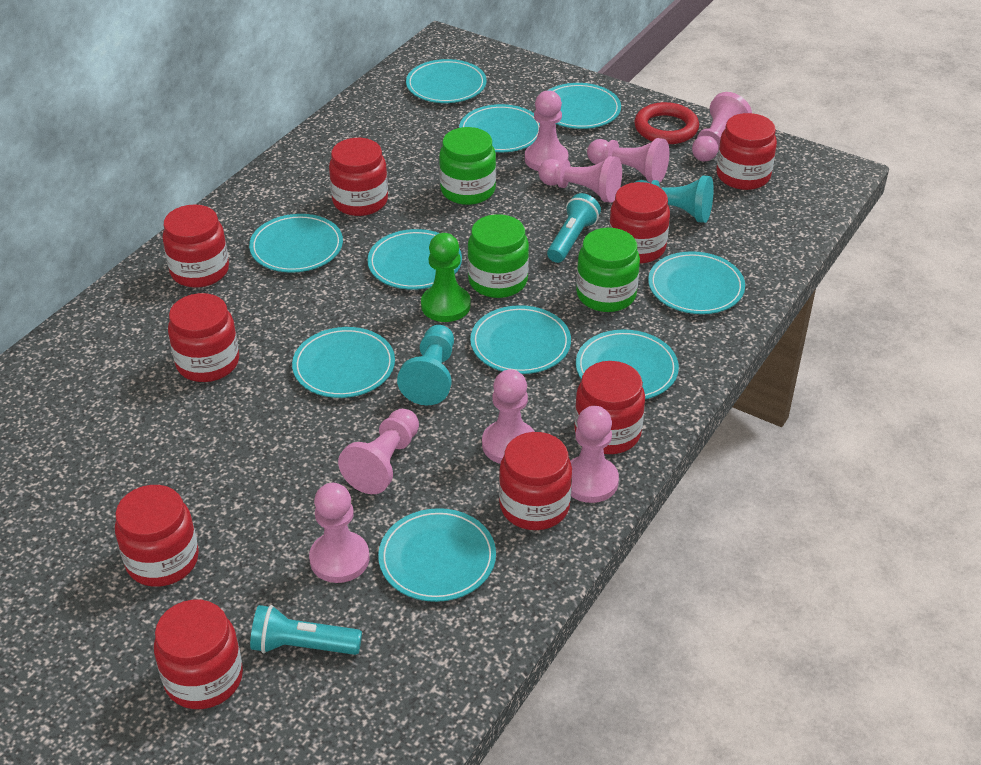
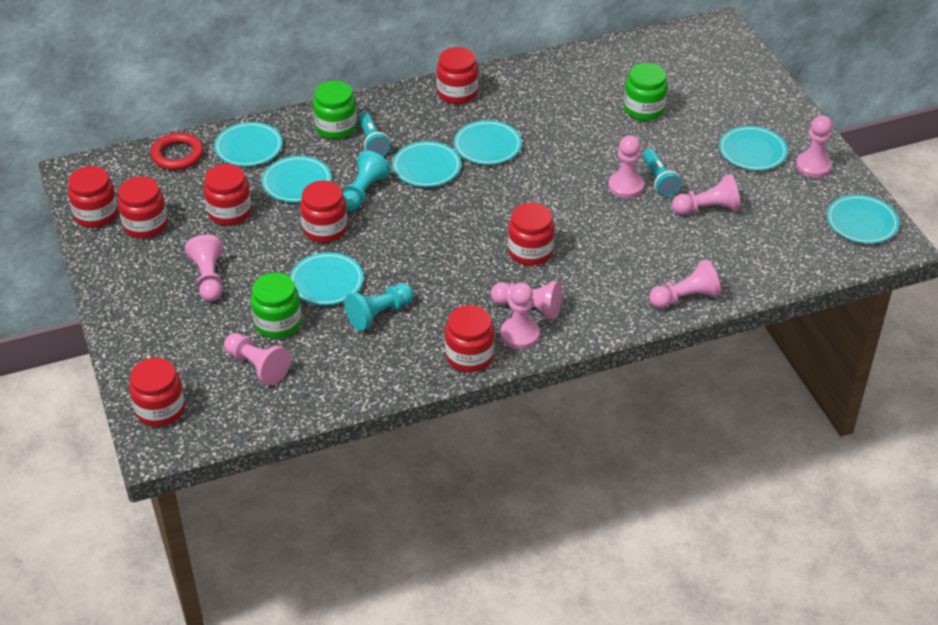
green pawn: [421,233,471,322] = 1 -> none = 0
red jar: [115,485,199,587] [154,600,243,709] [162,204,229,287] [168,293,239,382] [329,138,388,216] [499,432,572,530] [574,361,645,454] [609,182,670,264] [716,113,777,190] = 9 -> [68,166,118,228] [118,176,168,239] [129,358,185,427] [203,164,252,225] [300,181,347,243] [437,47,478,104] [445,305,495,372] [508,203,555,266] = 8
turquoise plate: [249,214,343,273] [292,327,395,398] [367,229,462,290] [378,508,496,602] [406,59,486,103] [459,104,540,152] [470,305,571,374] [547,83,621,129] [576,329,679,399] [648,251,745,314] = 10 -> [214,122,283,166] [262,156,332,202] [290,252,364,305] [392,141,461,187] [454,120,522,165] [719,126,788,171] [827,195,899,244] = 7

